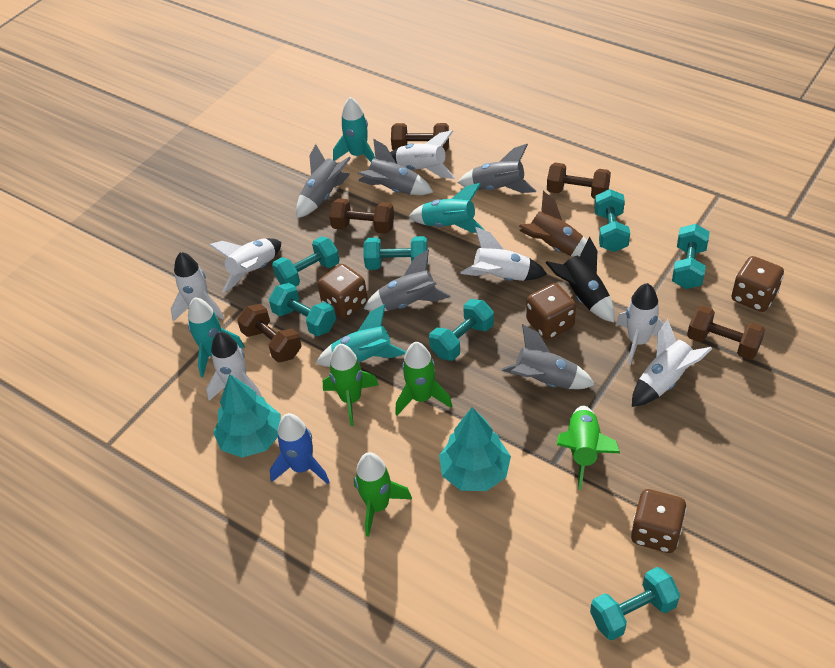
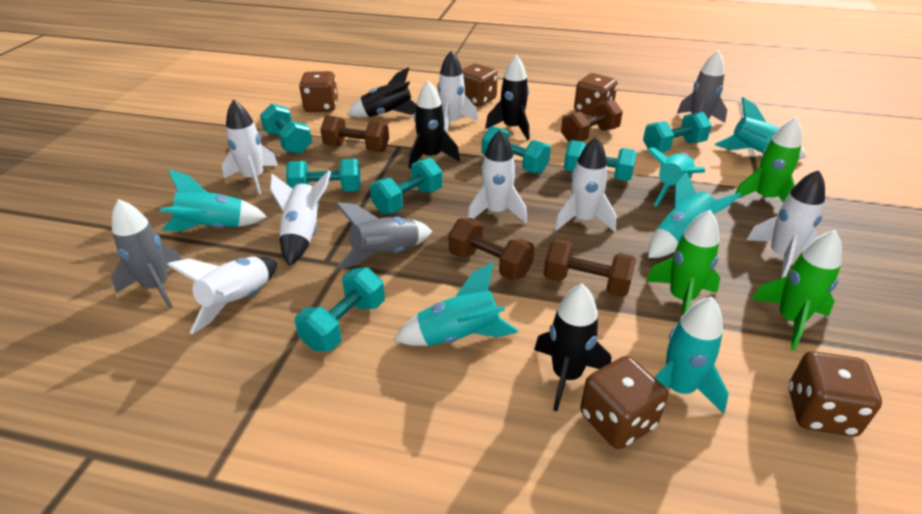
black rocket: [545,237,615,322] = 1 -> [347,67,416,117] [409,81,460,169] [485,55,529,140] [534,283,611,411] = 4
blue rocket: [270,413,330,484] = 1 -> none = 0
brown dice: [317,264,368,319] [526,283,576,340] [631,489,687,553] [732,256,784,312] = 4 -> [299,71,338,112] [462,64,498,107] [574,73,618,116] [580,356,668,449] [789,351,882,437] = 5
brown dumbbell: [237,304,301,363] [329,198,394,234] [391,123,449,151] [547,163,611,199] [687,306,765,360] = 5 -> [320,115,389,152] [449,218,534,280] [544,239,636,297] [561,99,623,142] = 4
brown rocket: [519,191,587,257] = 1 -> none = 0
green rocket: [323,344,379,426] [354,452,412,537] [395,342,452,415] [557,406,620,490] = 4 -> [646,210,720,317] [735,117,802,203] [751,230,842,350] = 3
grey rocket: [296,144,351,218] [358,139,433,195] [364,249,450,311] [457,144,536,193] [501,324,595,389] = 5 -> [111,199,182,309] [336,202,432,269] [677,50,727,122] = 3
turquoise rocket: [188,297,245,377] [316,304,406,367] [333,97,375,162] [409,183,484,233] = 4 -> [160,170,267,231] [394,262,519,346] [647,148,705,206] [648,172,742,258] [655,297,729,414] [715,97,807,159] = 6
turquoise tree: [213,374,281,458] [439,407,511,491] = 2 -> none = 0

